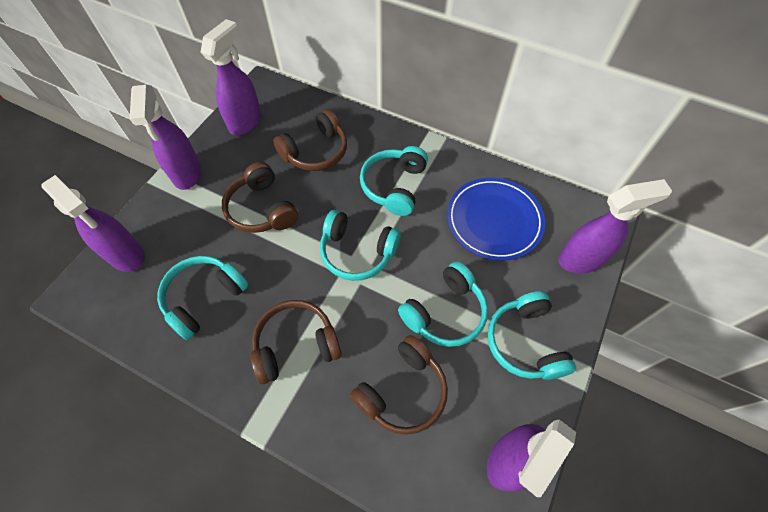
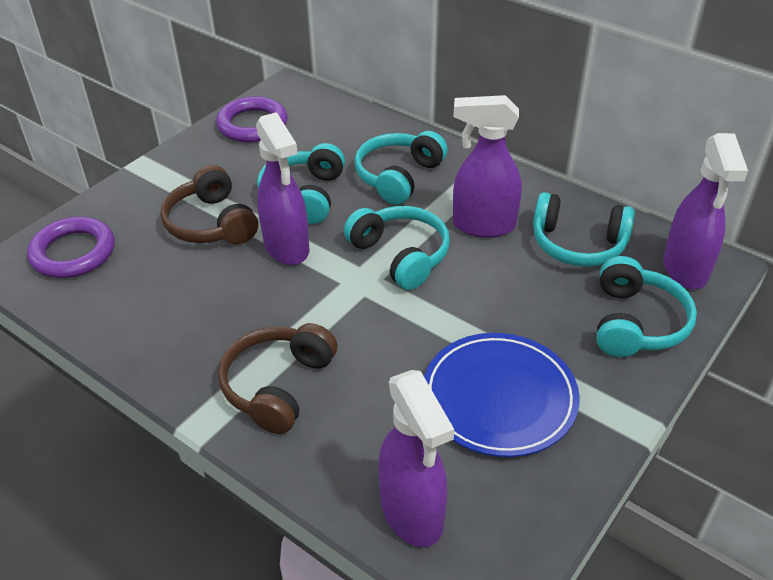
brown headphones: [222,162,298,233] [251,300,342,384] [273,109,347,171] [350,335,448,435] = 4 -> [160,165,258,244] [218,323,337,434] = 2
purple ring: none = 0 -> [27,217,115,278] [216,96,288,143] = 2
purple spray bottle: [42,175,145,272] [130,85,201,190] [201,19,261,135] [487,419,576,497] [558,179,672,274] = 5 -> [256,112,309,265] [378,370,454,547] [453,95,522,238] [663,133,748,289] = 4

